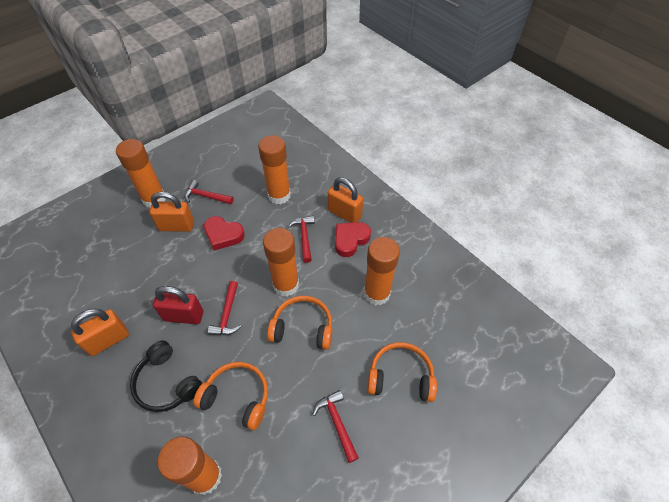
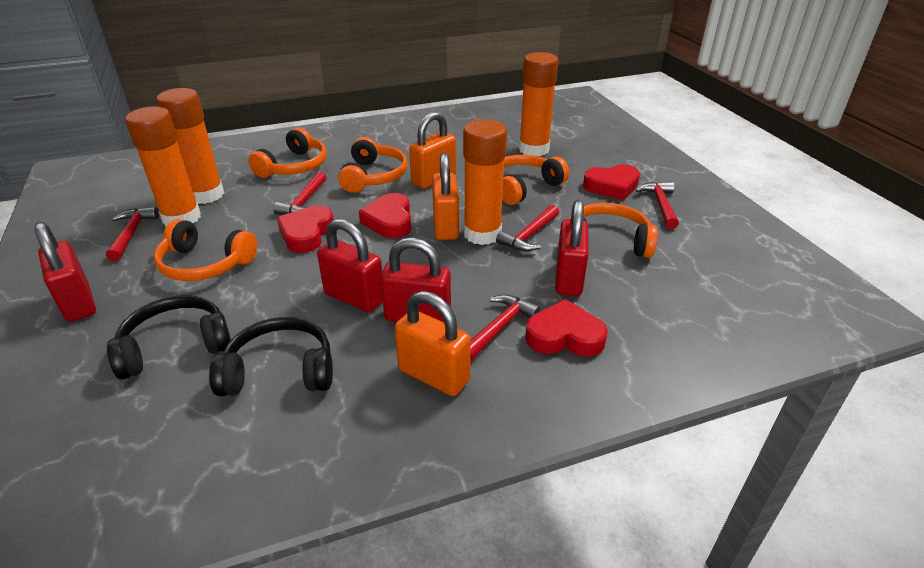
black headphones: [130,340,202,412] = 1 -> [107,295,231,379] [209,317,333,396] = 2
orange glue stick: [116,139,166,207] [158,436,222,495] [258,135,291,204] [263,228,299,296] [364,237,400,306] = 5 -> [125,107,201,226] [156,88,224,204] [463,119,507,245] [519,52,558,156] = 4
orange headphones: [193,362,268,430] [267,296,332,350] [367,342,437,402] = 3 -> [154,219,257,281] [248,127,326,178] [338,137,407,193] [502,155,569,205] [569,203,658,258] = 5
red hammer: [184,180,234,204] [208,281,241,335] [288,216,315,263] [312,390,359,463] = 4 -> [106,207,159,261] [273,172,326,215] [470,295,540,361] [496,205,559,251] [636,181,679,229] = 5
red heart: [204,216,245,251] [335,222,371,257] = 2 -> [277,206,334,253] [359,193,411,238] [525,299,608,357] [583,164,640,200] = 4
red padlock: [153,286,203,324] = 1 -> [35,222,96,322] [317,218,383,313] [380,238,451,322] [555,200,589,296] = 4

